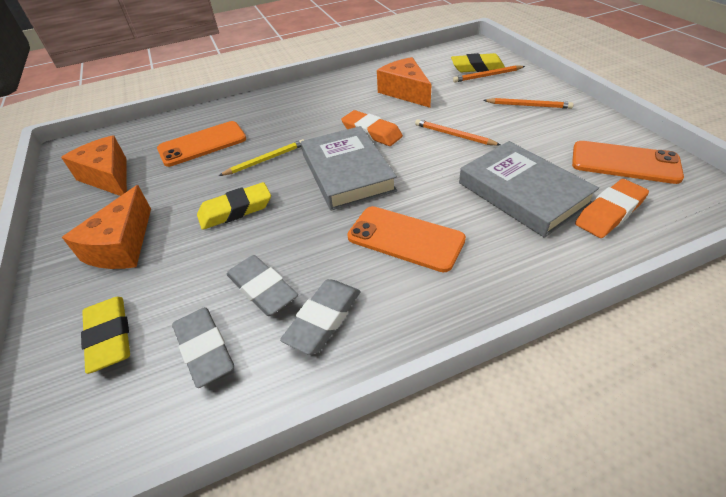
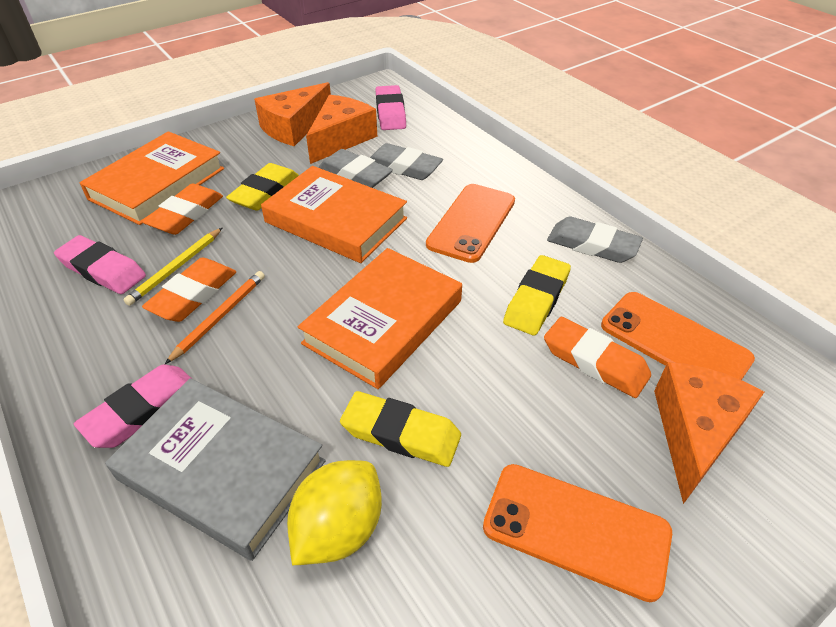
grey book: [301,126,397,211] [459,141,599,238] = 2 -> [105,378,326,561] = 1
orange book: none = 0 -> [79,131,224,225] [261,166,407,263] [298,248,462,389] = 3
orange eraser: [341,110,403,146] [575,179,649,238] = 2 -> [142,184,223,235] [142,257,236,322] [544,317,651,398] = 3
orange pencil: [415,119,500,146] [453,65,525,82] [483,98,574,109] = 3 -> [165,271,265,364] = 1
pink eraser: none = 0 -> [54,235,146,294] [74,365,192,448] [375,85,406,130] = 3
yellow lemon: none = 0 -> [287,460,382,565] = 1

